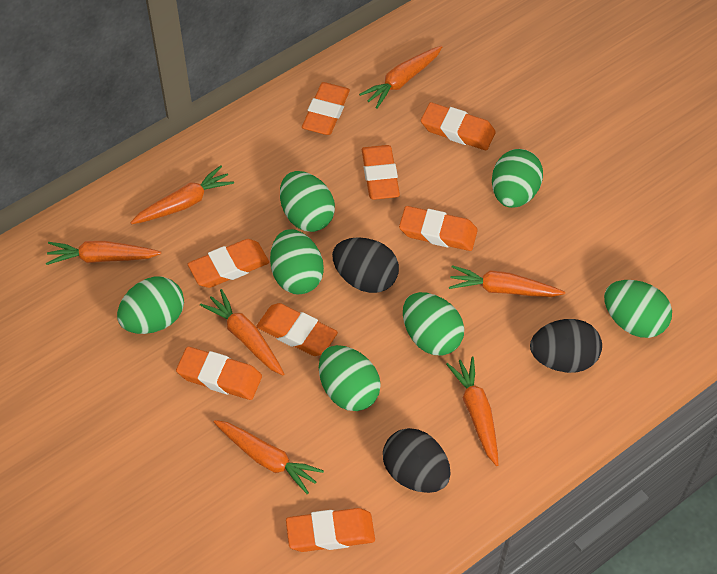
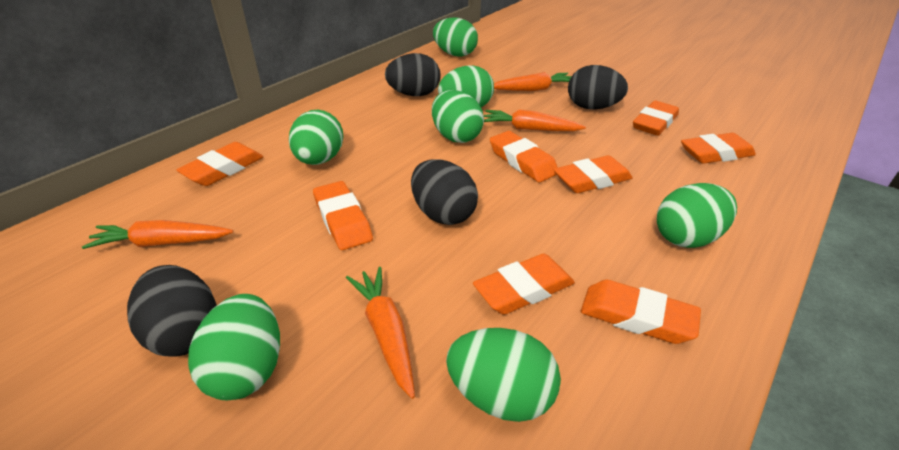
black egg: [332,237,399,293] [383,428,451,493] [530,319,602,373] = 3 -> [127,265,217,356] [385,53,441,96] [411,159,478,225] [568,65,628,110] = 4
orange carrot: [46,241,161,265] [130,165,234,224] [200,289,284,375] [214,420,324,495] [359,46,442,109] [446,357,498,466] [449,265,565,297] = 7 -> [82,220,233,249] [346,267,415,399] [484,109,586,131] [494,72,572,91] = 4

